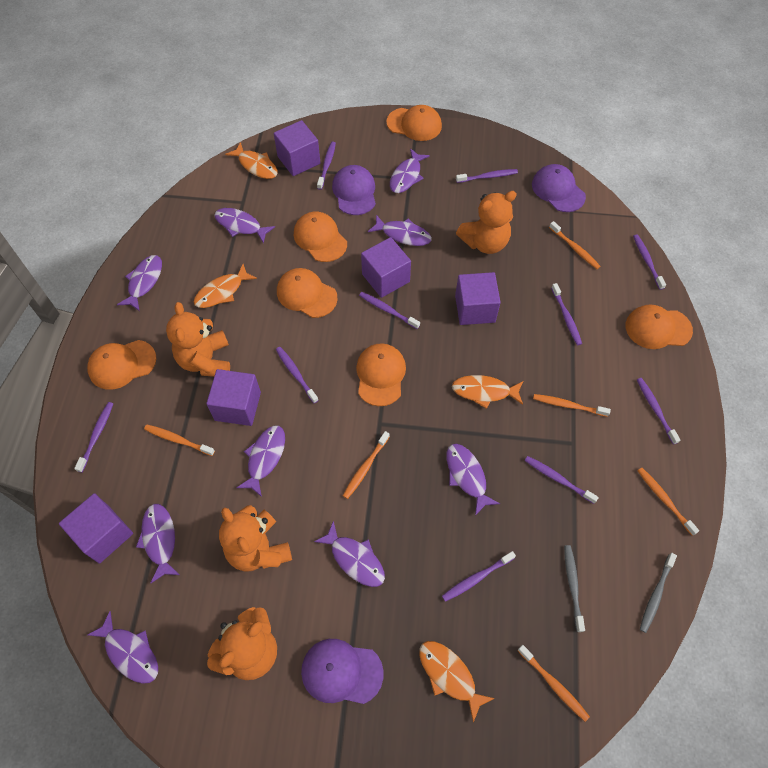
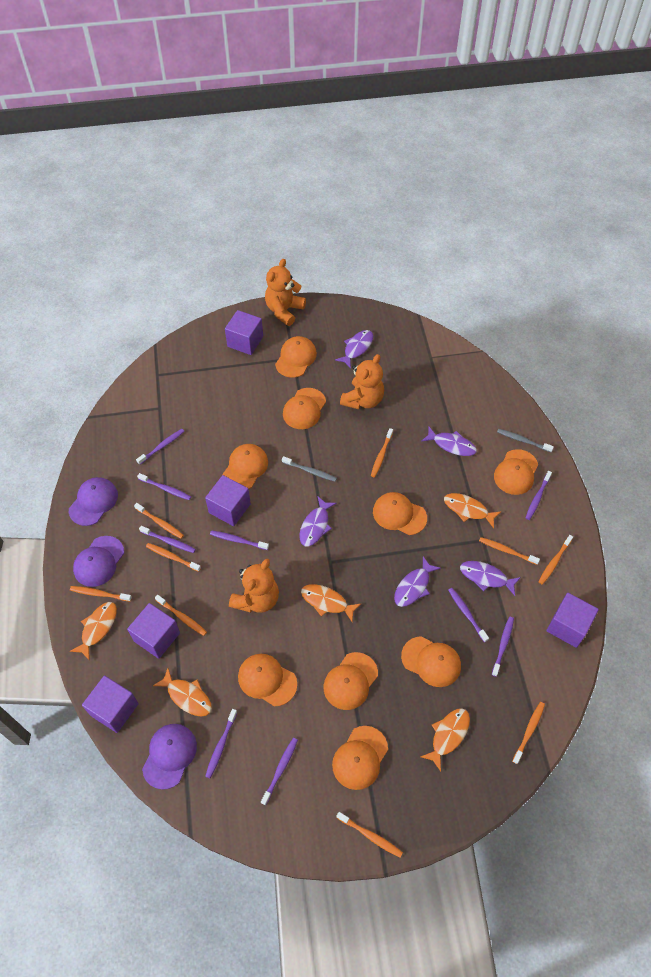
orange cap: [87,340,157,390] [277,268,338,318] [294,212,347,262] [356,343,406,406] [386,105,442,141] [626,304,693,349] = 6 -> [222,444,268,489] [238,654,297,706] [275,336,317,378] [283,388,326,429] [324,652,378,710] [332,726,388,790] [373,492,427,535] [401,636,461,687] [494,449,538,495] = 9
orange fish: [194,264,257,308] [225,142,278,179] [419,641,495,722] [452,375,523,409] = 4 -> [70,602,117,660] [153,668,212,716] [301,584,361,622] [420,708,470,771] [444,493,501,528] = 5
orange teddy bear: [166,302,230,377] [207,607,277,680] [219,505,292,572] [456,191,517,254] = 4 -> [229,559,279,613] [265,259,306,326] [340,354,384,409] = 3
orange toothbrush: [144,424,215,456] [343,431,390,499] [517,645,590,722] [533,394,611,417] [549,221,601,269] [637,468,699,536] = 6 -> [70,586,132,602] [134,503,184,539] [146,543,201,572] [155,595,207,636] [336,812,403,858] [371,428,393,477] [479,537,540,565] [512,702,545,764] [539,535,573,585] = 9
purple fish: [88,611,158,684] [117,255,162,311] [136,504,179,583] [214,208,275,244] [236,426,285,497] [314,521,385,587] [368,215,432,246] [390,148,430,193] [446,444,500,515] = 9 -> [299,497,337,547] [335,330,373,368] [394,557,441,607] [422,427,477,456] [460,561,521,596] = 5
purple toothbrush: [74,402,114,473] [276,347,319,403] [317,142,336,190] [359,292,420,329] [442,551,516,602] [456,169,518,183] [524,456,599,504] [551,283,582,345] [633,234,666,290] [637,378,680,445] = 10 -> [136,429,184,465] [137,473,191,500] [139,526,196,553] [205,709,237,778] [210,530,269,550] [261,738,298,806] [448,588,489,642] [492,617,514,677] [526,471,552,520] = 9

